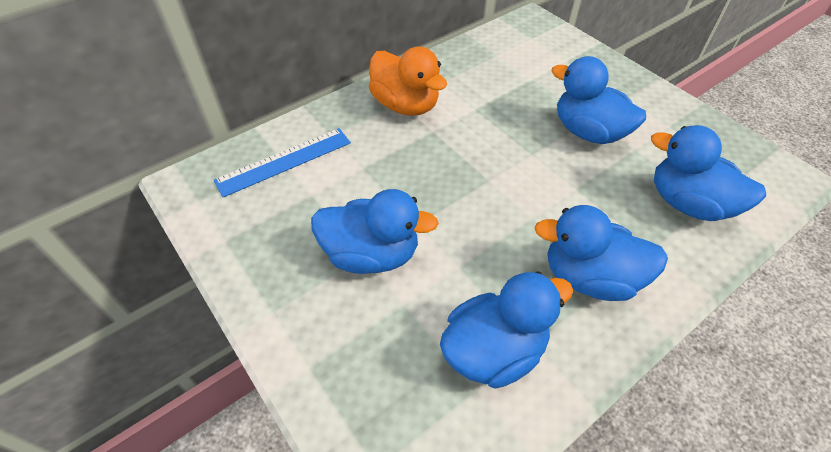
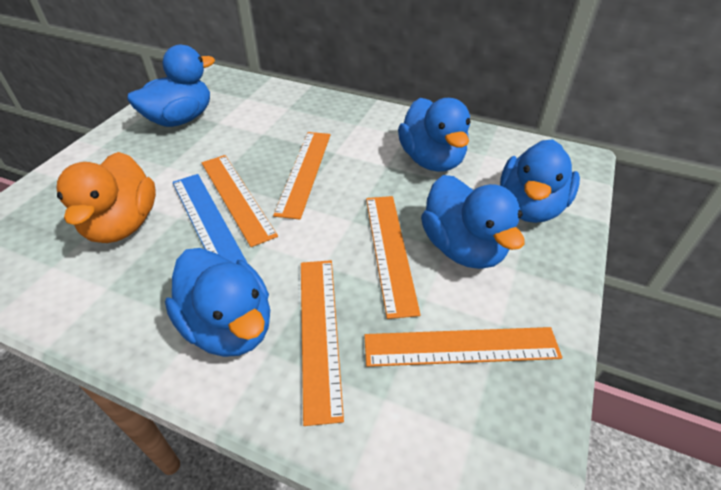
orange ruler: none = 0 -> [202,155,278,247] [273,132,330,219] [301,260,344,426] [364,327,562,367] [366,196,421,319] = 5

